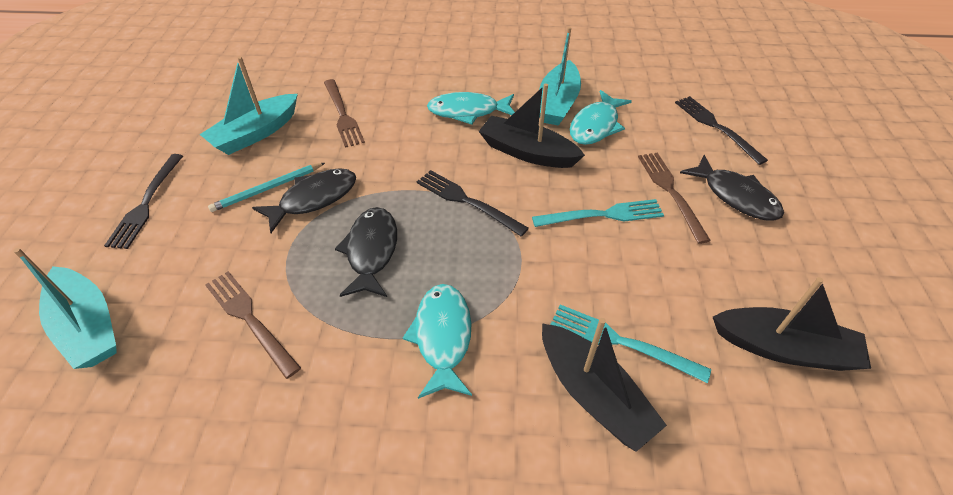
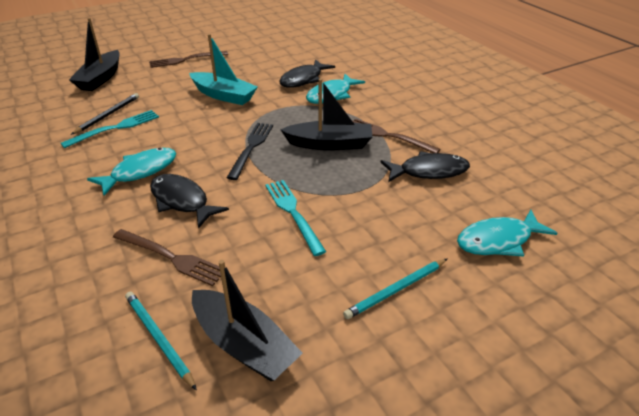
black fork: [104,154,183,249] [417,170,529,237] [675,96,768,165] = 3 -> [227,123,273,180] = 1
black pencil: none = 0 -> [71,93,139,135] = 1
turquoise boat: [13,248,117,369] [200,56,298,155] [539,27,581,126] = 3 -> [189,34,258,105] = 1
turquoise pencil: [208,163,325,212] = 1 -> [125,292,197,390] [343,259,447,319] = 2

